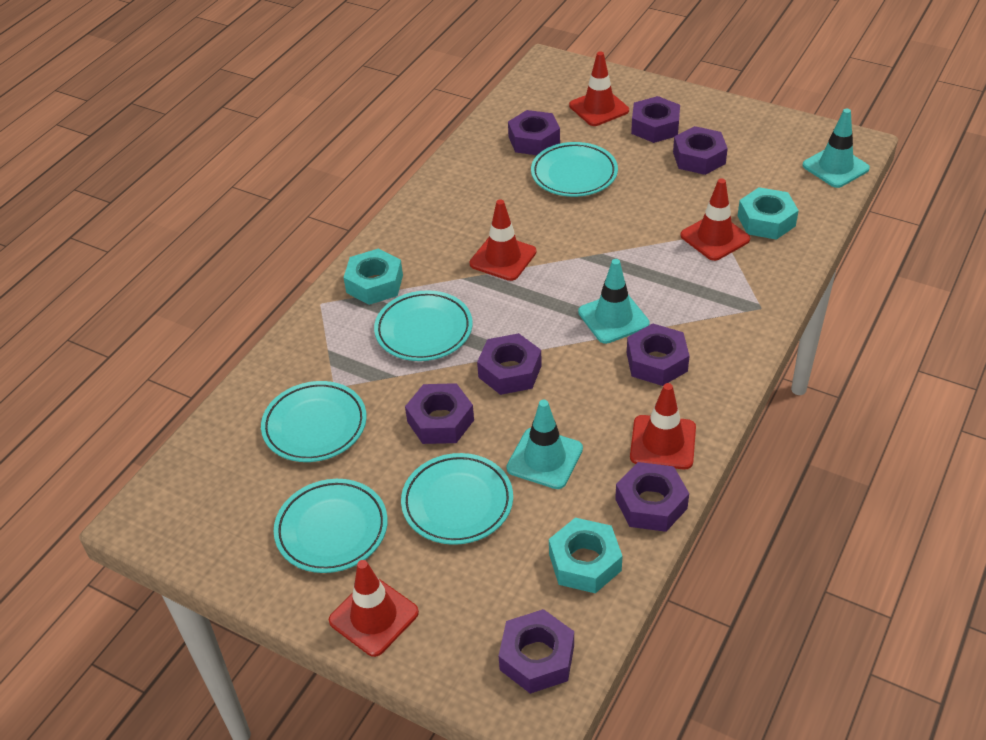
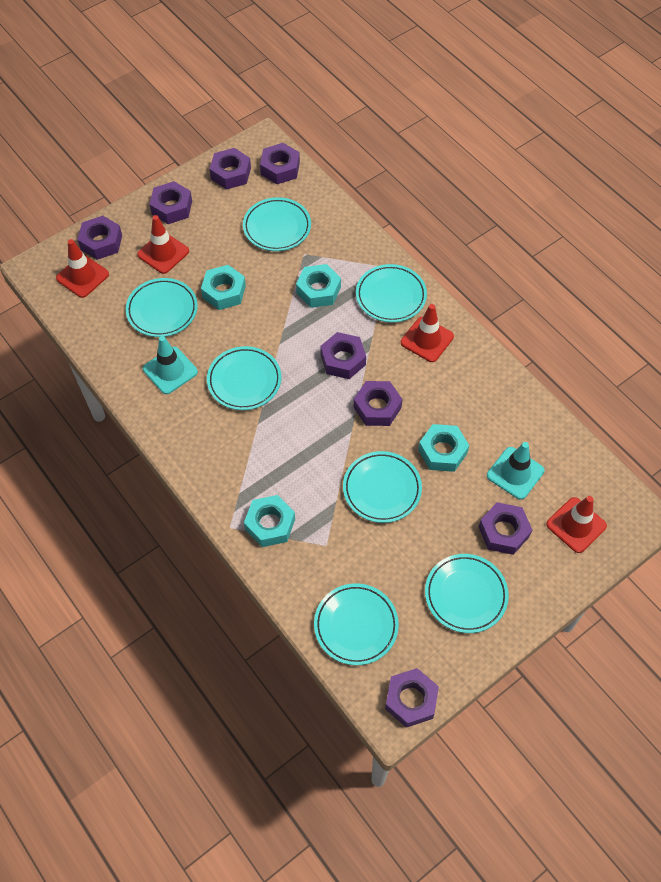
red traffic cone: [329,560,419,657] [470,199,536,281] [569,51,629,126] [630,383,696,469] [680,178,750,261] = 5 -> [56,239,109,298] [137,215,189,274] [401,304,454,362] [546,496,607,553] = 4
turquoise nut: [343,249,403,305] [549,518,622,593] [738,187,799,240] = 3 -> [201,265,246,310] [244,495,295,547] [296,264,341,308] [418,424,469,472] = 4
turquoise plate: [261,381,367,462] [274,479,388,573] [374,290,473,361] [401,453,513,545] [531,142,618,197] = 5 -> [126,278,198,337] [207,346,281,410] [243,197,311,251] [314,583,399,665] [343,451,422,523] [356,264,427,323] [425,554,509,633] = 7
turquoise traffic cone: [506,400,583,489] [578,259,650,344] [802,109,870,188] = 3 -> [143,336,198,394] [487,442,544,500] = 2

